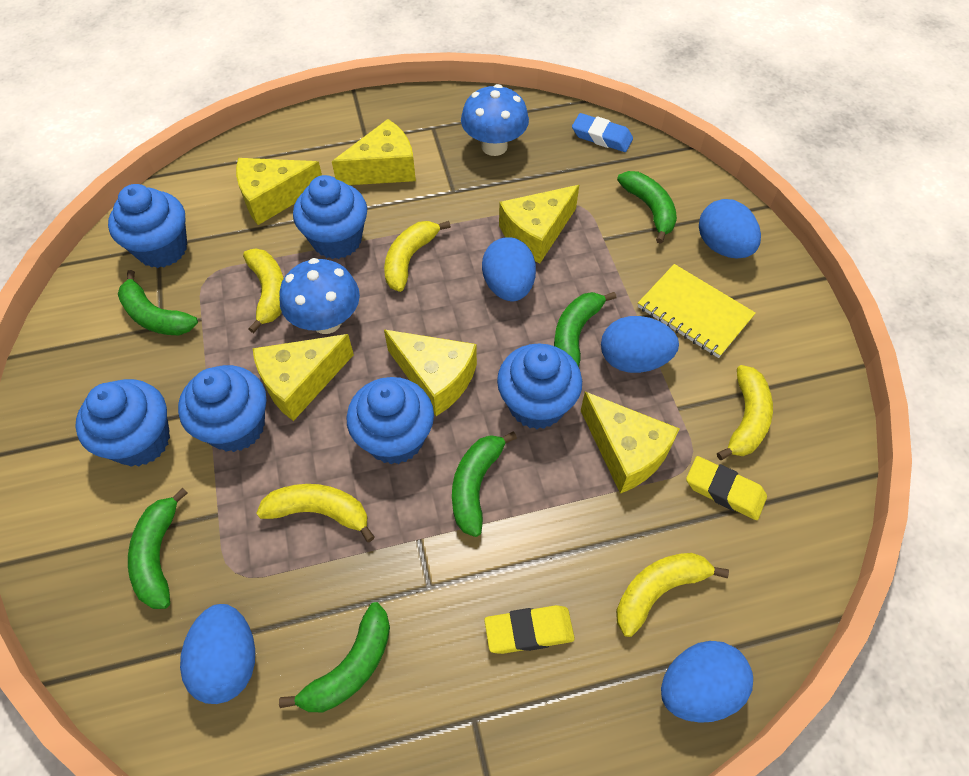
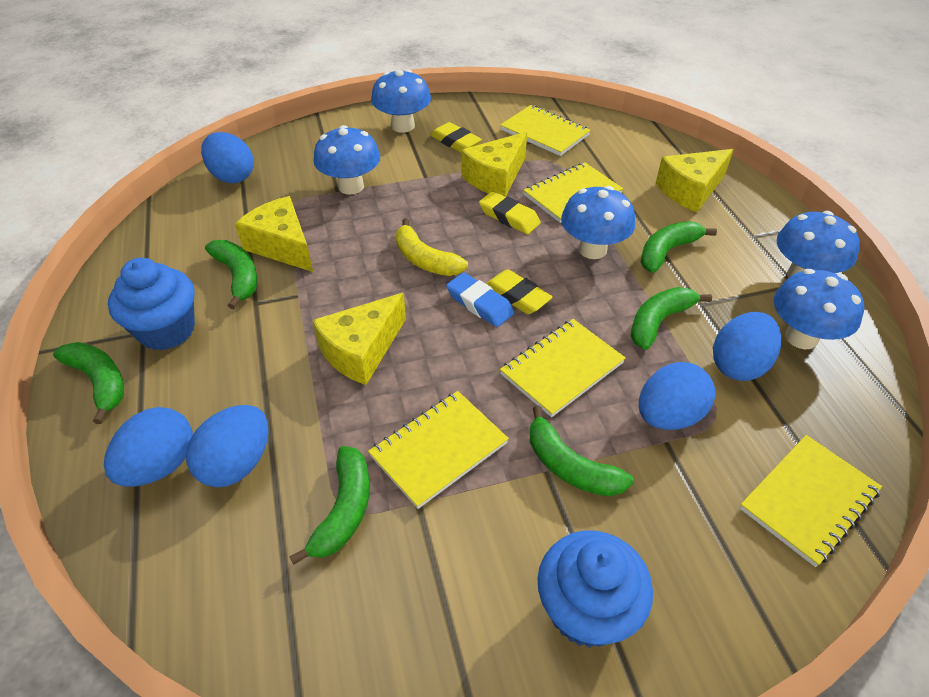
blue cupcake: [75,379,170,467] [108,184,187,268] [178,365,266,452] [293,175,367,259] [346,377,434,464] [497,344,582,429] = 6 -> [108,258,195,351] [537,531,653,648] = 2
blue mushroom: [279,258,360,334] [461,84,529,156] = 2 -> [313,125,380,195] [371,69,431,133] [561,186,635,259] [774,269,864,349] [777,211,860,278] = 5
yellow banana: [243,249,284,333] [257,484,375,542] [384,221,451,292] [616,553,729,637] [717,365,773,460] = 5 -> [396,218,468,276] = 1
yellow cheese: [236,158,322,225] [253,334,354,421] [332,119,416,185] [384,330,477,416] [499,185,579,264] [581,392,680,494] = 6 -> [235,196,313,272] [312,293,406,385] [461,132,527,197] [656,149,734,213] = 4
yellow eraser: [484,605,575,654] [686,456,767,520] = 2 -> [430,122,482,152] [479,191,541,234] [486,269,553,314] = 3
yellow notebook: [638,264,756,358] = 1 -> [368,391,509,509] [500,105,591,156] [500,319,626,417] [523,162,623,223] [740,435,882,567] = 5

